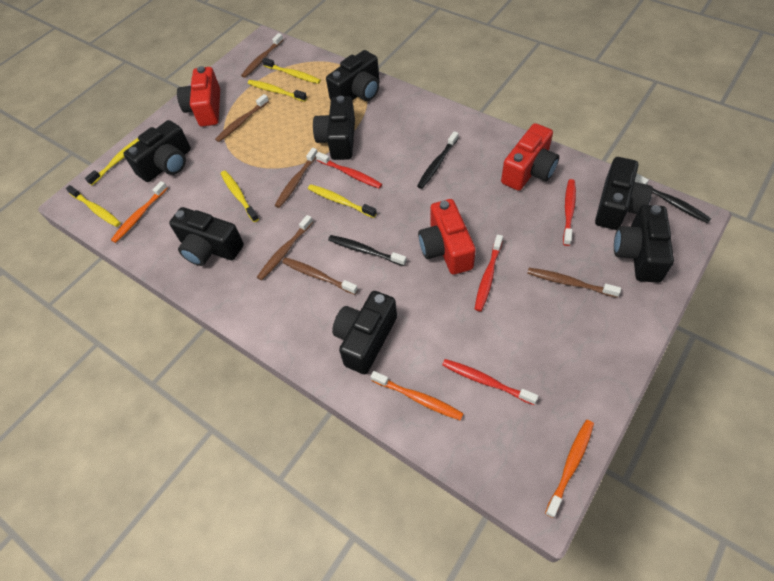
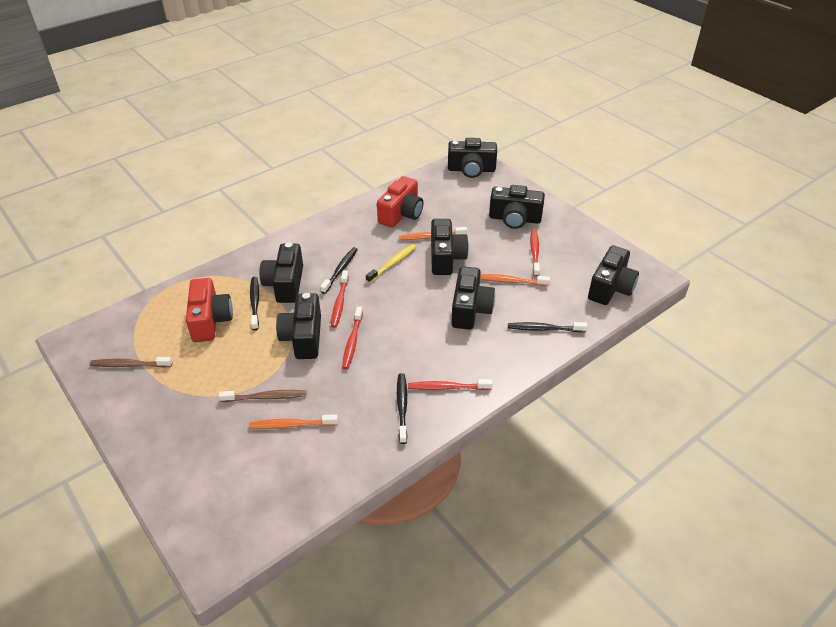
black toothbrush: [328,235,407,266] [417,131,459,189] [635,174,711,223] = 3 -> [250,277,259,330] [320,247,358,294] [397,373,407,444] [508,322,587,332] = 4
brown toothbrush: [215,94,269,142] [241,33,283,78] [257,215,313,280] [275,148,318,208] [282,257,358,295] [527,268,621,298] = 6 -> [90,357,173,368] [219,390,306,402] = 2
red camera: [177,66,220,127] [418,199,476,274] [501,123,559,191] = 3 -> [186,278,233,342] [377,176,424,228] = 2
yellow toothbrush: [66,185,121,227] [85,138,139,185] [221,171,259,222] [248,80,307,102] [262,58,321,84] [308,184,377,218] = 6 -> [366,244,416,283] = 1

